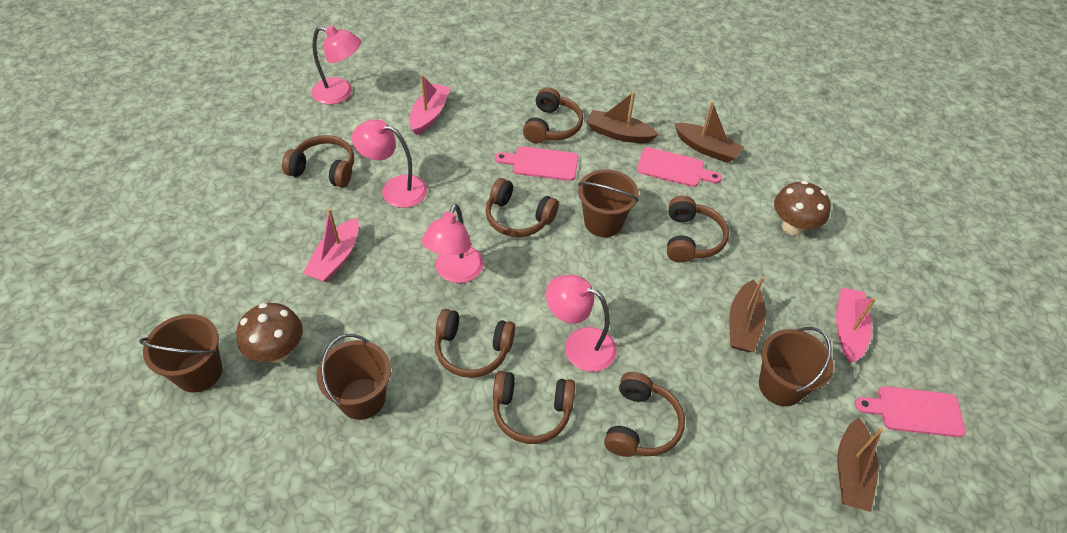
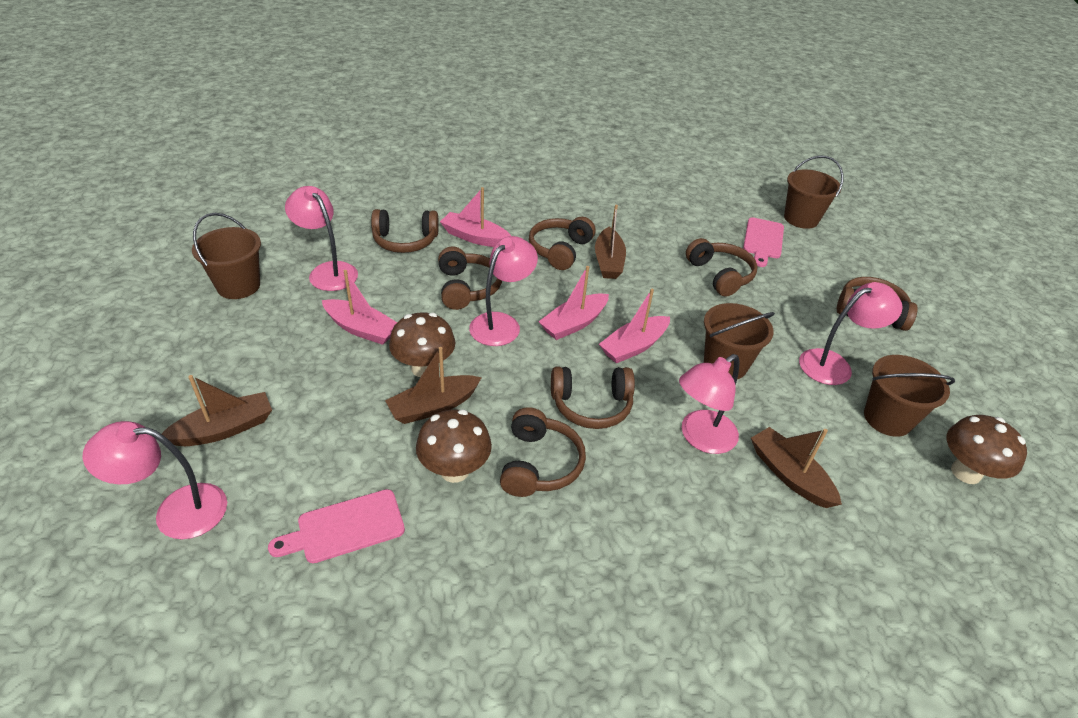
brown mushroom: [236,303,303,363] [774,181,831,236] = 2 -> [389,312,455,377] [416,409,492,483] [947,415,1027,484] = 3
pink boat: [303,209,359,282] [410,75,451,135] [836,287,876,362] = 3 -> [322,270,397,345] [440,187,511,247] [538,266,609,340] [599,289,670,363] = 4
pink cutting board: [495,146,578,181] [637,147,722,187] [855,386,966,437] = 3 -> [268,489,405,563] [743,217,784,267] = 2
pink lamp: [311,26,361,104] [352,119,427,208] [422,204,484,283] [546,275,617,372] = 4 -> [83,421,227,539] [285,186,358,291] [469,236,538,346] [679,354,739,454] [799,282,903,385] = 5

